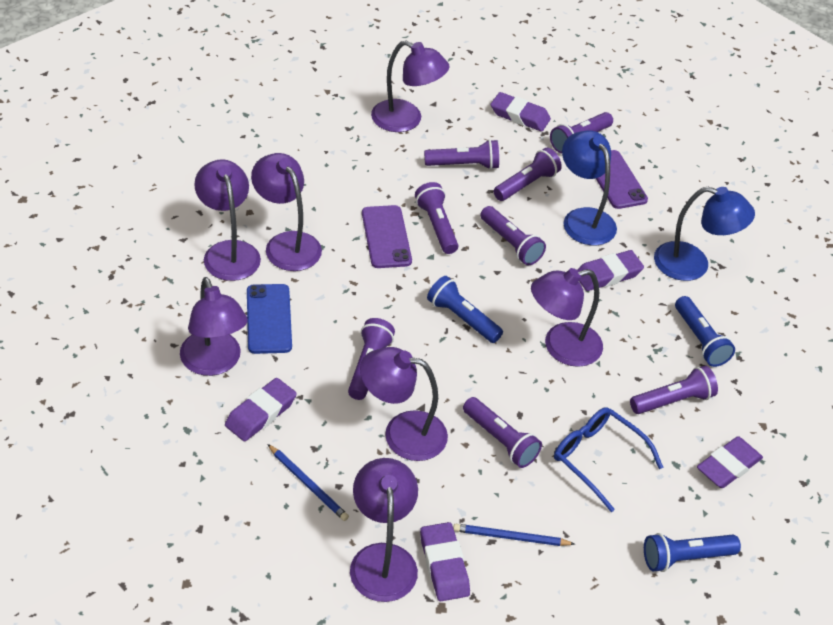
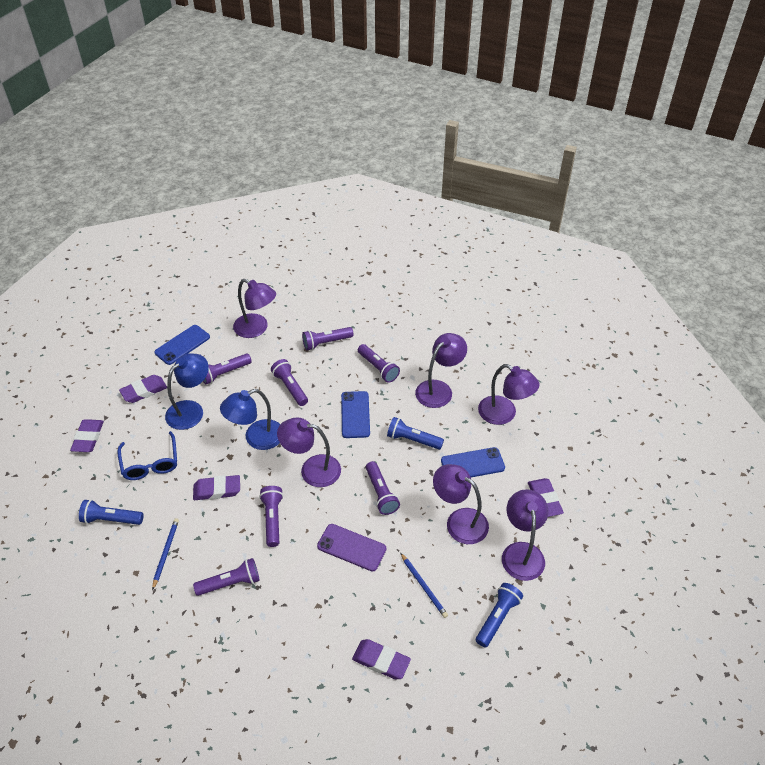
blue phone: [247,284,292,354] = 1 -> [154,325,210,365] [341,391,370,438] [441,447,505,477] = 3
purple flashlight: [348,318,395,400] [415,182,458,254] [424,139,499,170] [463,397,542,468] [480,206,546,266] [493,148,562,201] [550,112,613,153] [630,366,718,414] = 8 -> [193,558,260,596] [203,353,252,384] [259,486,283,547] [271,359,308,406] [302,327,354,350] [358,344,400,383] [366,461,400,515] = 7
purple lamp: [180,277,248,376] [194,159,261,281] [251,153,322,271] [350,458,418,602] [360,347,448,461] [371,40,450,132] [531,268,603,367] = 7 -> [233,279,276,338] [277,417,341,487] [415,333,467,408] [433,464,489,544] [478,364,540,425] [502,489,548,581] = 6
purple phone: [362,205,412,268] [596,150,648,209] = 2 -> [317,524,386,571] = 1

